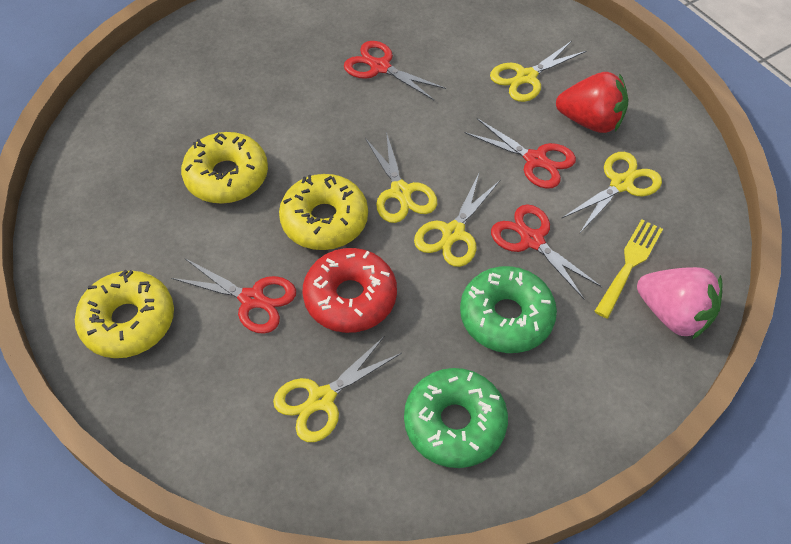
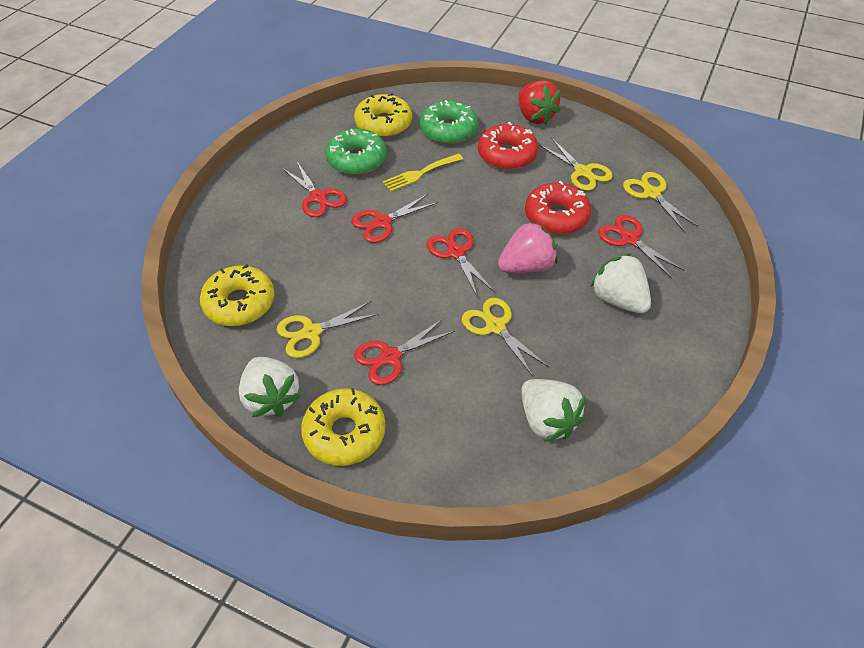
red donut: [303,248,397,333] = 1 -> [478,122,539,170] [525,181,591,234] = 2
red scissors: [171,259,296,334] [344,41,446,100] [465,118,576,189] [491,205,602,300] = 4 -> [282,162,347,217] [351,194,438,243] [354,318,455,385] [427,228,495,296] [598,215,684,278] = 5
white strawberry: none = 0 -> [239,357,301,417] [521,379,585,442] [590,254,651,314] = 3
yellow scissors: [273,336,402,442] [365,132,437,223] [414,174,500,267] [490,41,586,102] [561,152,662,233] = 5 -> [277,301,379,358] [462,298,549,376] [539,138,613,191] [623,172,698,231] = 4

